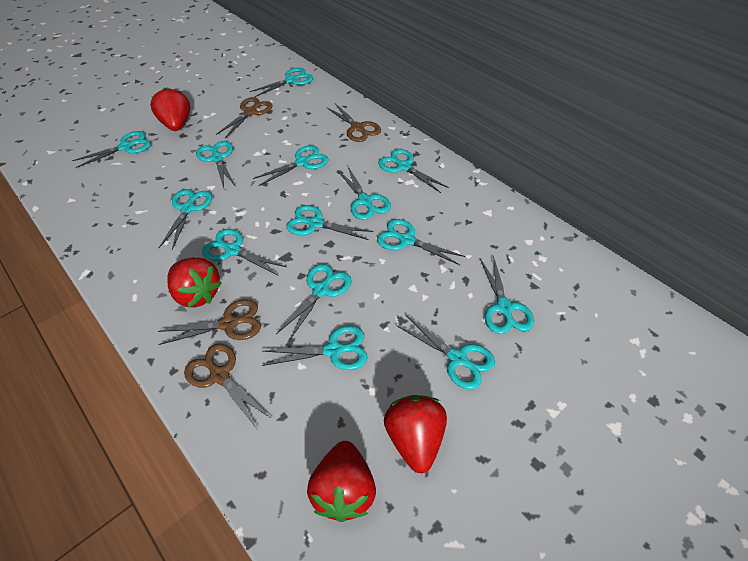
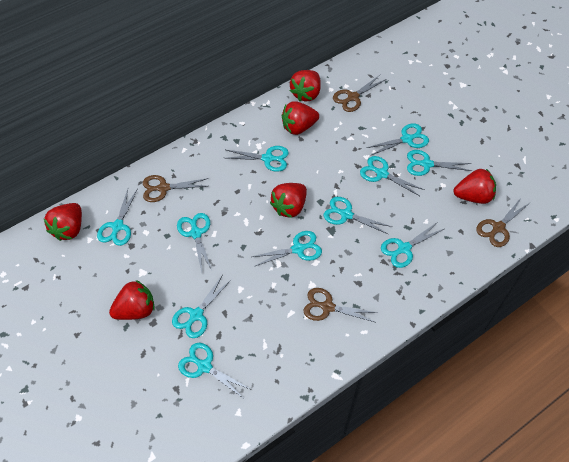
red strawberry: [150,88,190,131] [167,257,222,308] [307,441,376,522] [384,395,447,473] = 4 -> [44,203,82,241] [109,280,155,320] [270,183,307,218] [282,101,319,135] [290,70,321,102] [454,169,496,204] = 6
turquoise scissors: [72,131,151,168] [159,189,212,250] [196,141,236,188] [202,229,286,276] [250,68,313,97] [253,145,329,186] [262,326,368,370] [276,264,352,341] [286,205,373,240] [337,167,391,220] [377,219,466,265] [378,149,449,193] [396,315,495,389] [480,255,534,334] = 14 -> [97,189,138,246] [172,276,231,338] [177,213,212,273] [178,343,250,398] [227,146,289,172] [252,231,322,266] [324,197,392,234] [360,156,424,196] [366,123,429,156] [381,223,444,268] [407,150,472,176] = 11

